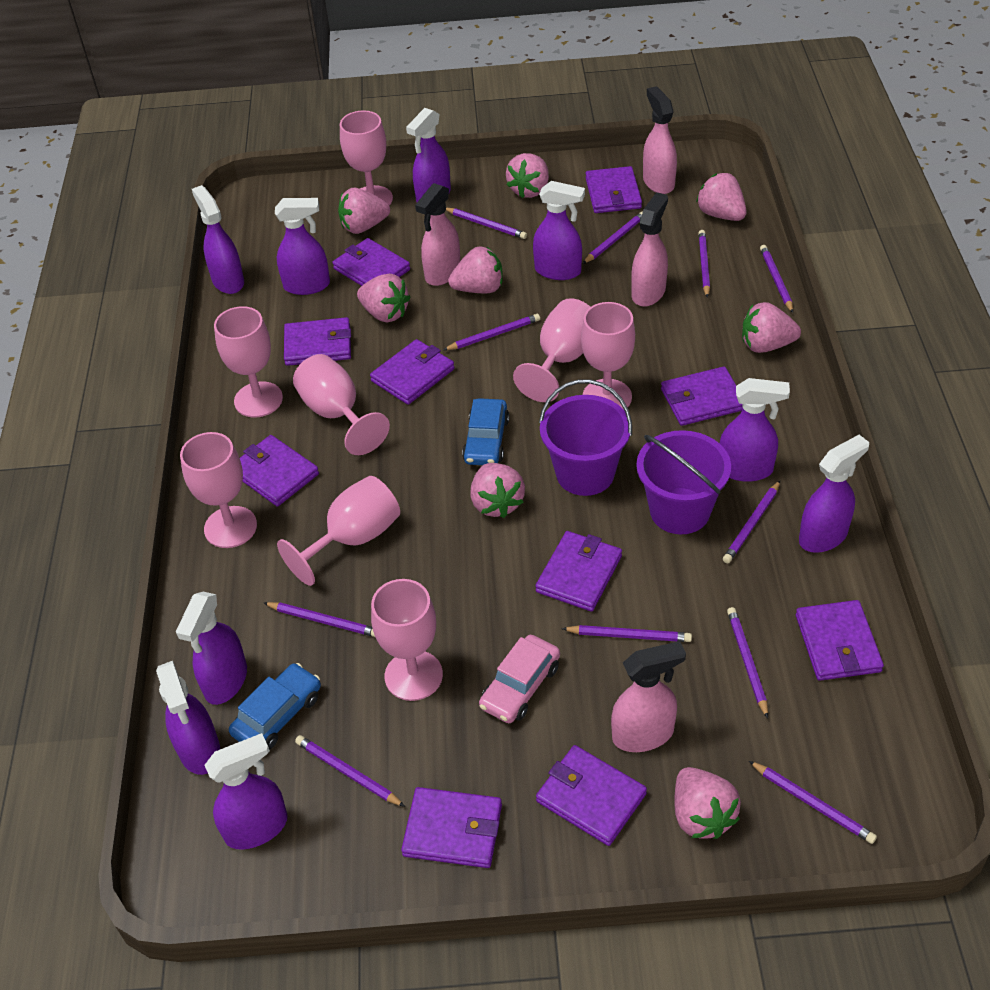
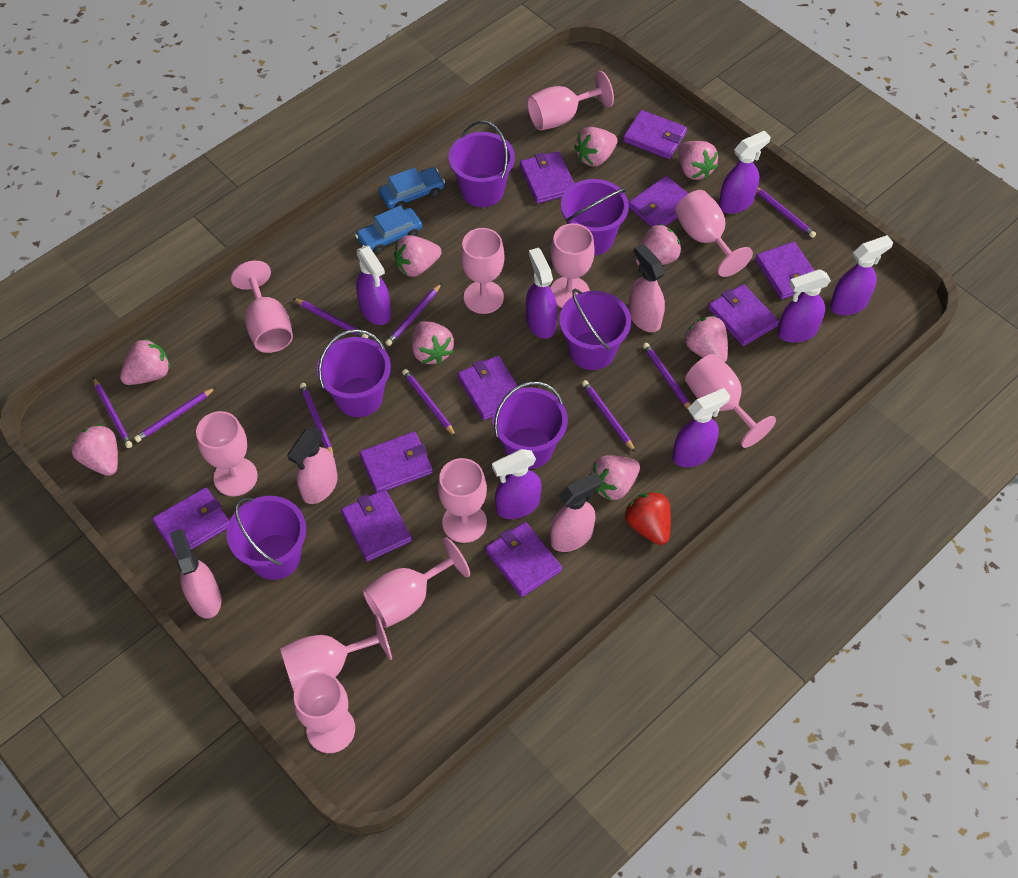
pink car: [479,635,560,723] = 1 -> none = 0
pink goblet: [180,432,257,548] [214,306,283,417] [277,476,400,586] [293,354,390,455] [340,111,393,205] [371,579,443,701] [513,298,590,402] [581,302,635,408] = 8 -> [196,411,258,496] [231,261,293,353] [280,614,392,691] [294,672,355,753] [363,537,470,628] [438,458,487,543] [461,228,505,314] [527,71,614,131] [551,223,595,308] [675,190,753,277] [685,354,776,448] = 11
pink strawberry: [338,188,390,234] [357,274,410,322] [448,247,503,293] [471,463,525,518] [506,153,549,198] [674,767,741,839] [696,173,747,221] [742,302,801,353] = 8 -> [71,424,118,476] [120,338,170,385] [394,235,442,277] [412,321,454,365] [574,127,618,167] [589,455,640,501] [635,224,681,266] [678,141,718,180] [684,316,728,362] = 9
purple bucket: [539,379,632,496] [636,430,731,534] = 2 -> [227,496,306,580] [317,329,391,417] [448,121,515,207] [492,381,568,469] [559,289,631,370] [561,179,629,255] = 6
purple pencil: [264,602,375,637] [295,735,405,807] [443,314,540,350] [446,208,527,239] [562,625,692,642] [583,211,643,264] [698,230,710,298] [723,481,780,564] [727,607,768,719] [749,761,877,844] [760,245,793,313] = 11 -> [93,377,132,448] [134,387,216,442] [293,298,369,338] [300,383,334,457] [385,283,442,346] [402,369,456,437] [582,380,635,452] [643,343,691,409] [757,187,816,238] = 9
purple spray bottle: [156,661,220,775] [176,592,247,705] [192,185,244,294] [205,733,288,850] [275,198,330,295] [406,108,451,202] [533,181,585,280] [719,378,790,482] [799,435,869,553] = 9 -> [356,246,391,325] [492,449,541,519] [526,248,557,339] [673,388,730,467] [719,131,771,214] [778,269,831,343] [830,235,893,315] = 7
red strawberry: none = 0 -> [625,491,671,545] = 1

